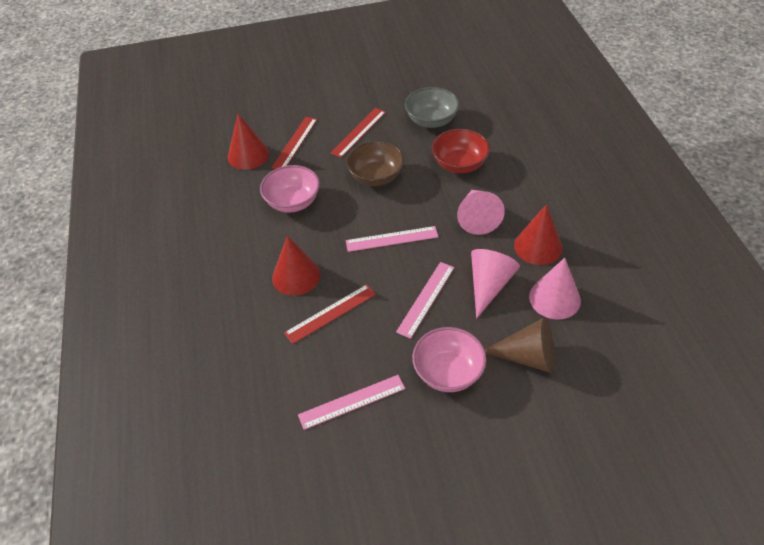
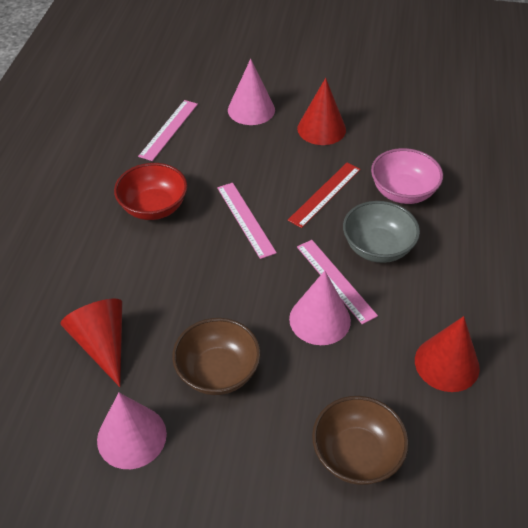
brown bowl: [346,141,404,186] = 1 -> [172,318,261,395] [312,396,409,485] = 2
brown cone: [485,317,555,373] = 1 -> none = 0
pink bowl: [260,165,320,212] [412,327,486,392] = 2 -> [371,148,443,204] = 1
red ruler: [271,117,317,169] [284,284,376,344] [330,108,386,158] = 3 -> [288,163,361,228] = 1

